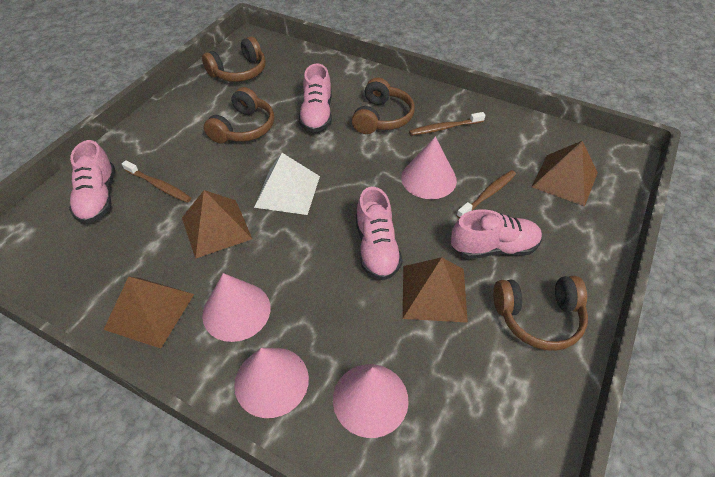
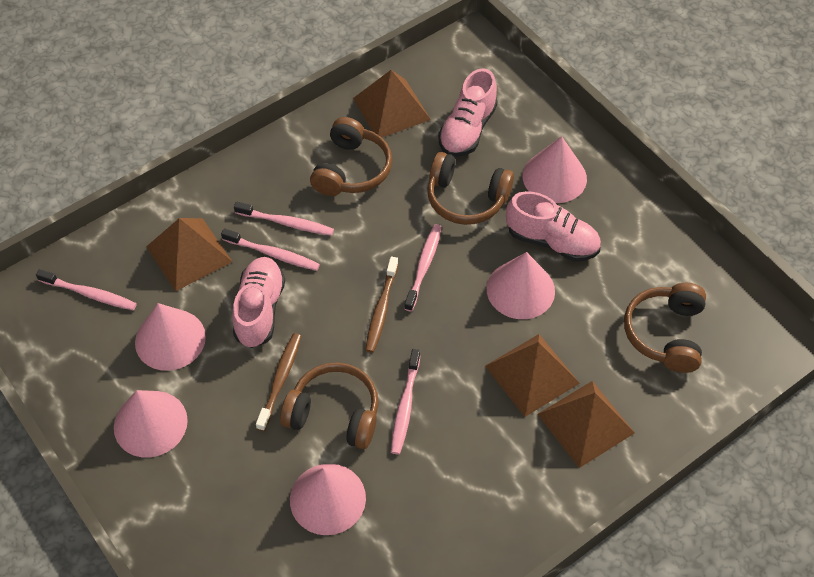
brown toothbrush: [122,160,191,203] [409,112,485,136] [456,170,516,218] = 3 -> [256,333,301,431] [365,257,398,353] = 2
pink cone: [202,273,270,342] [234,348,309,418] [333,364,409,438] [401,137,457,199] = 4 -> [114,390,188,457] [135,303,206,371] [290,464,366,535] [487,252,555,319] [523,136,587,203] = 5
pink shoe: [69,140,115,224] [299,63,332,132] [356,187,403,280] [451,209,542,259] = 4 -> [232,257,285,348] [438,68,498,157] [506,191,601,262] = 3
pink toothbrush: none = 0 -> [36,269,137,310] [221,228,320,271] [234,202,334,236] [391,349,420,455] [404,224,442,312] = 5
white pyramid: [254,153,320,215] = 1 -> none = 0

